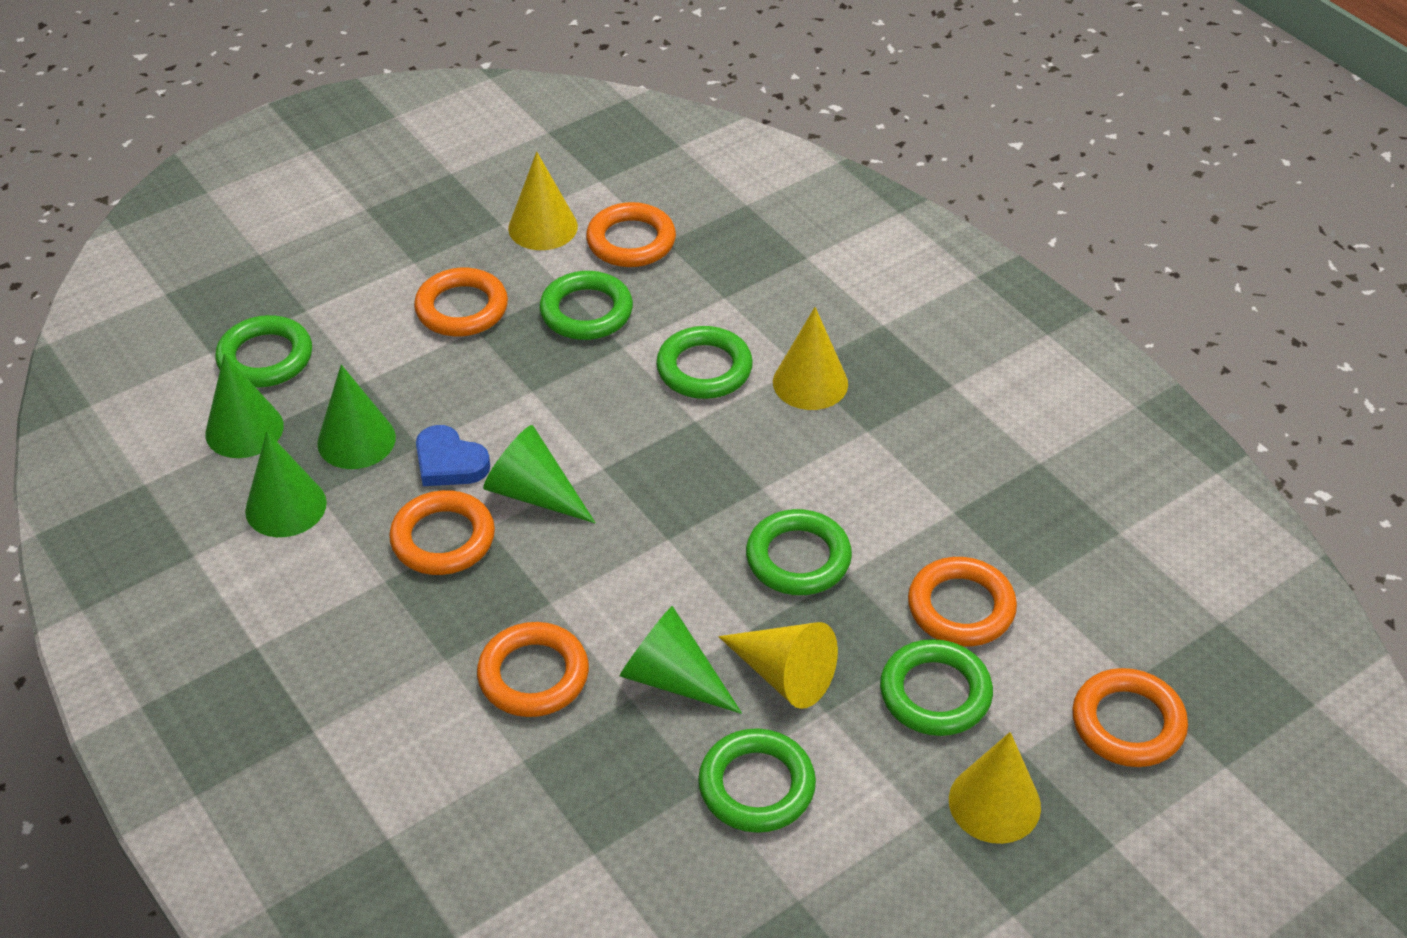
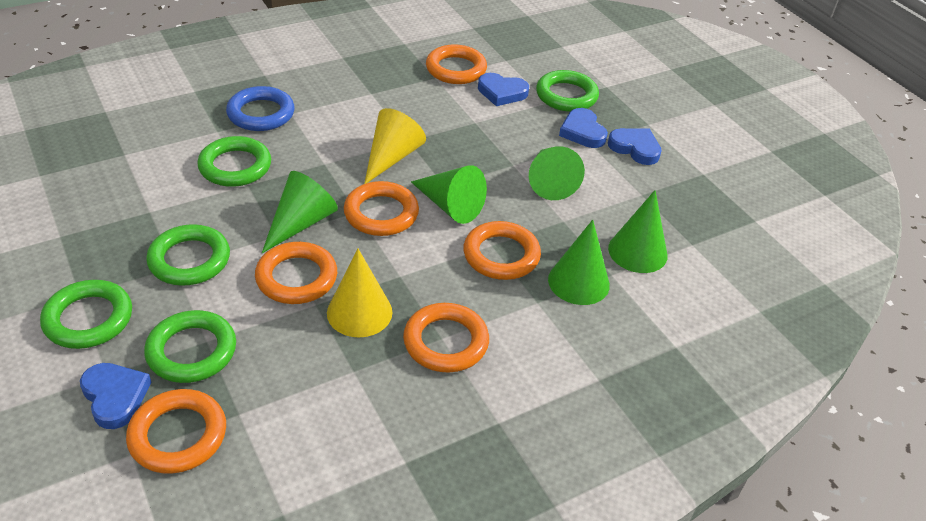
blue heart: [416,425,490,486] = 1 -> [80,363,151,429] [478,73,529,106] [559,108,608,148] [608,128,662,165] = 4
blue ring: none = 0 -> [226,86,295,131] = 1
green ring: [215,315,312,387] [539,271,633,340] [656,326,753,399] [698,728,816,833] [746,509,852,595] [880,639,993,736] = 6 -> [40,280,132,349] [144,310,236,383] [146,224,230,286] [197,136,271,187] [536,70,599,112] = 5
yellow cone: [508,152,578,250] [718,622,838,709] [773,307,848,410] [949,732,1041,844] = 4 -> [327,249,393,338] [364,108,426,184] = 2

